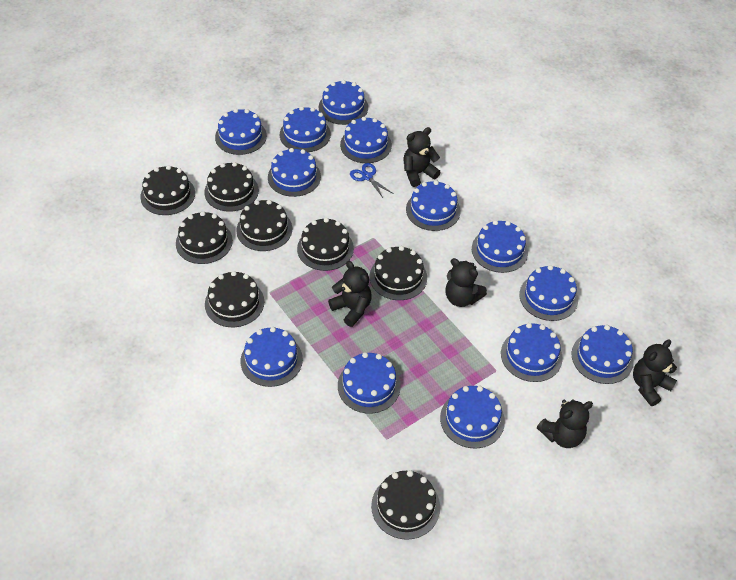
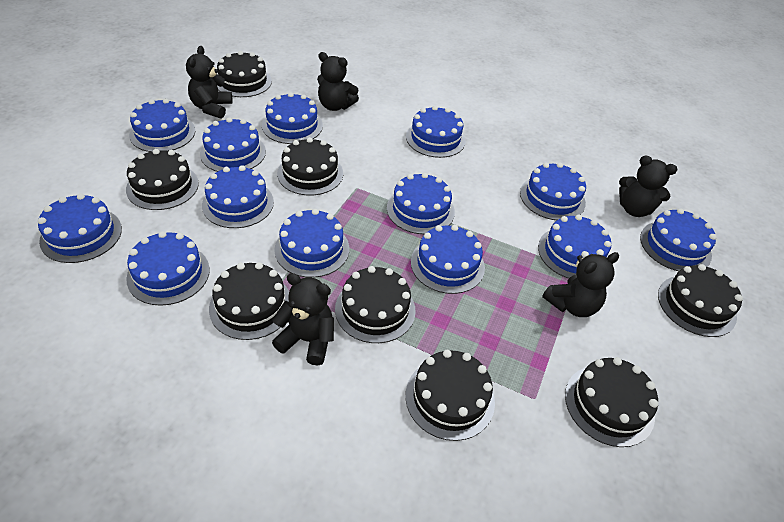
blue scissors: [350,163,394,198] = 1 -> none = 0

